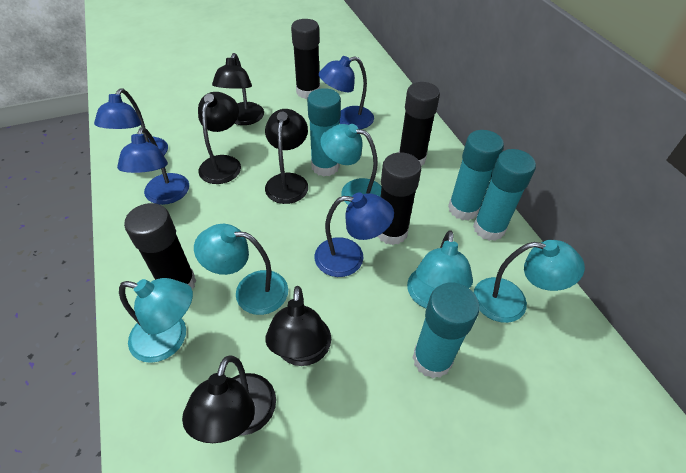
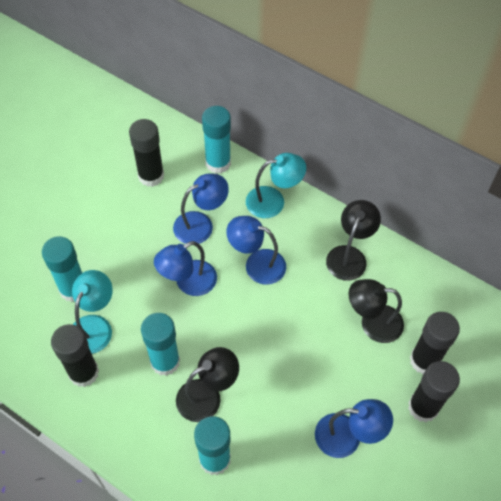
black lamp: [182,355,276,443] [198,92,241,184] [212,53,264,125] [265,109,308,204] [265,286,331,366] = 5 -> [176,347,239,422] [326,200,381,281] [348,279,404,343] = 3
turquoise lamp: [119,278,193,363] [194,224,288,315] [320,124,382,205] [407,230,473,308] [474,240,585,323] = 5 -> [72,270,113,354] [246,153,306,218] = 2

